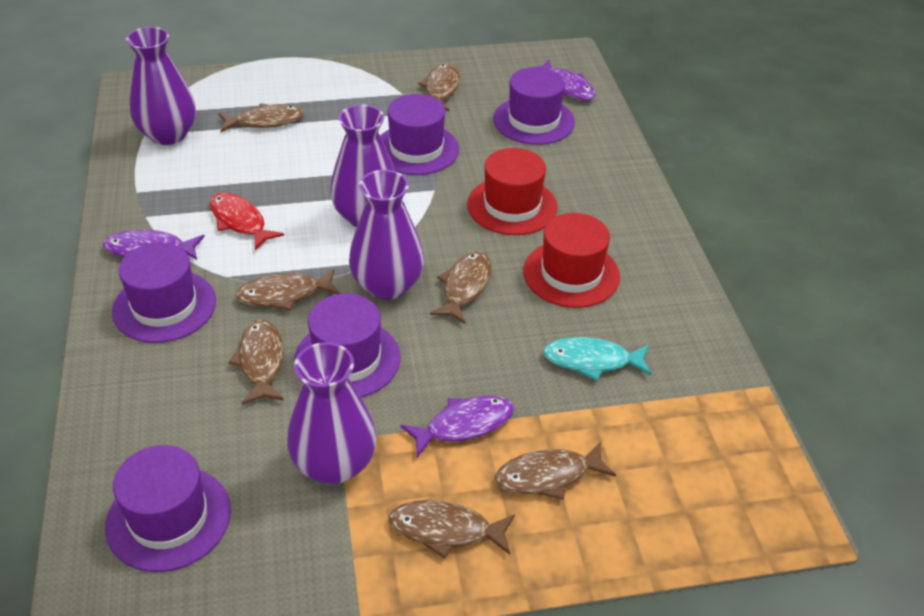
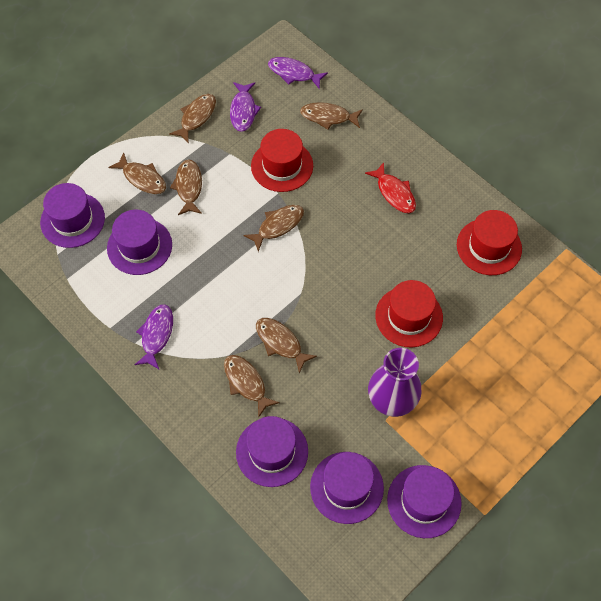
purple vase: [126,27,196,145] [287,342,377,484] [330,104,395,227] [349,170,424,300] = 4 -> [368,348,422,417] = 1
red hat: [467,148,558,235] [523,213,620,308] = 2 -> [251,129,313,192] [375,280,443,347] [457,210,522,275] = 3
turquoise fish: [543,337,652,381] = 1 -> none = 0

